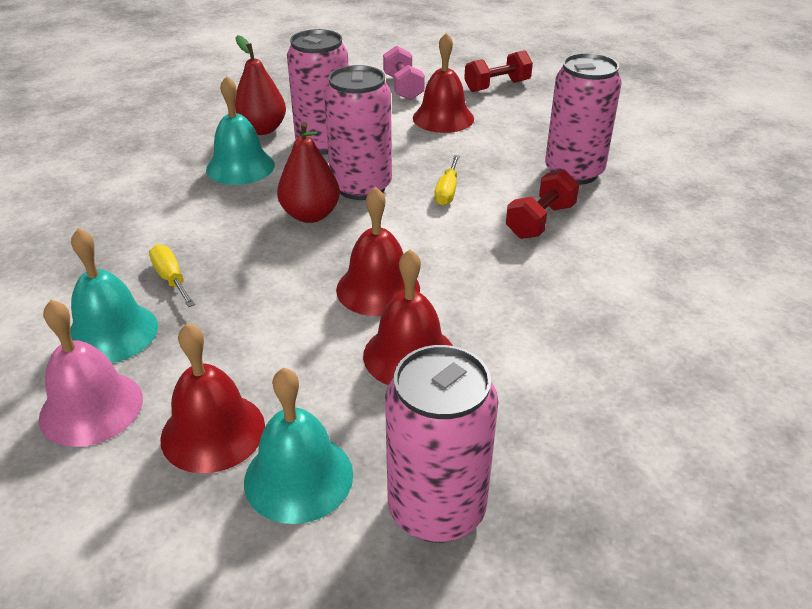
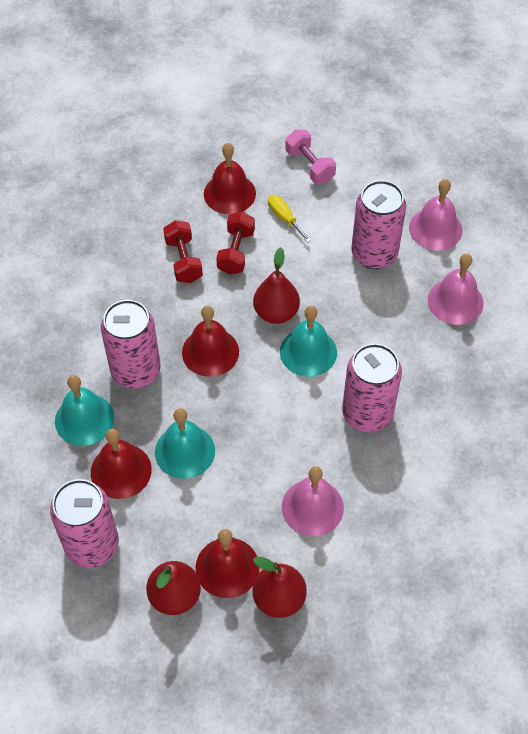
pink bell: [39,300,143,447] = 1 -> [282,466,344,536] [409,179,463,250] [428,254,484,325] = 3
red pear: [235,35,286,135] [277,122,340,223] = 2 -> [146,561,201,615] [252,557,307,618] [253,247,300,324] = 3
yellow screwdriver: [149,244,195,307] [434,155,460,206] = 2 -> [268,195,311,243] = 1

